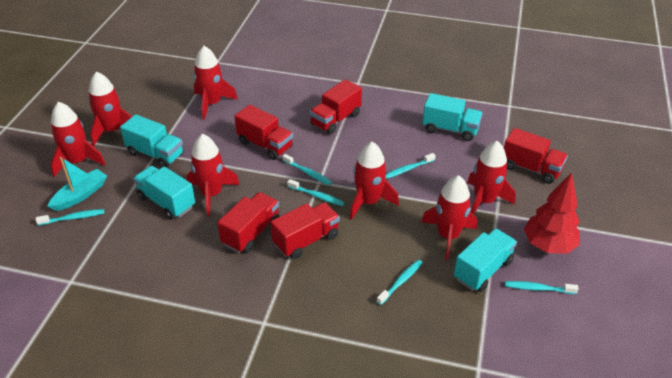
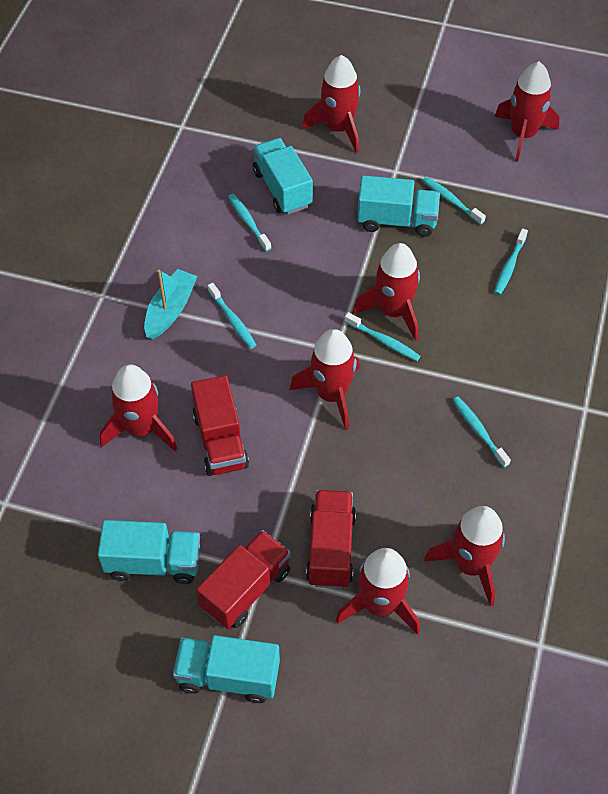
red tree: [524,173,580,254] = 1 -> none = 0
red truck: [217,192,280,253] [234,105,293,160] [271,202,340,259] [310,79,362,134] [504,128,568,184] = 5 -> [191,375,249,476] [196,530,291,629] [306,490,356,589] = 3

